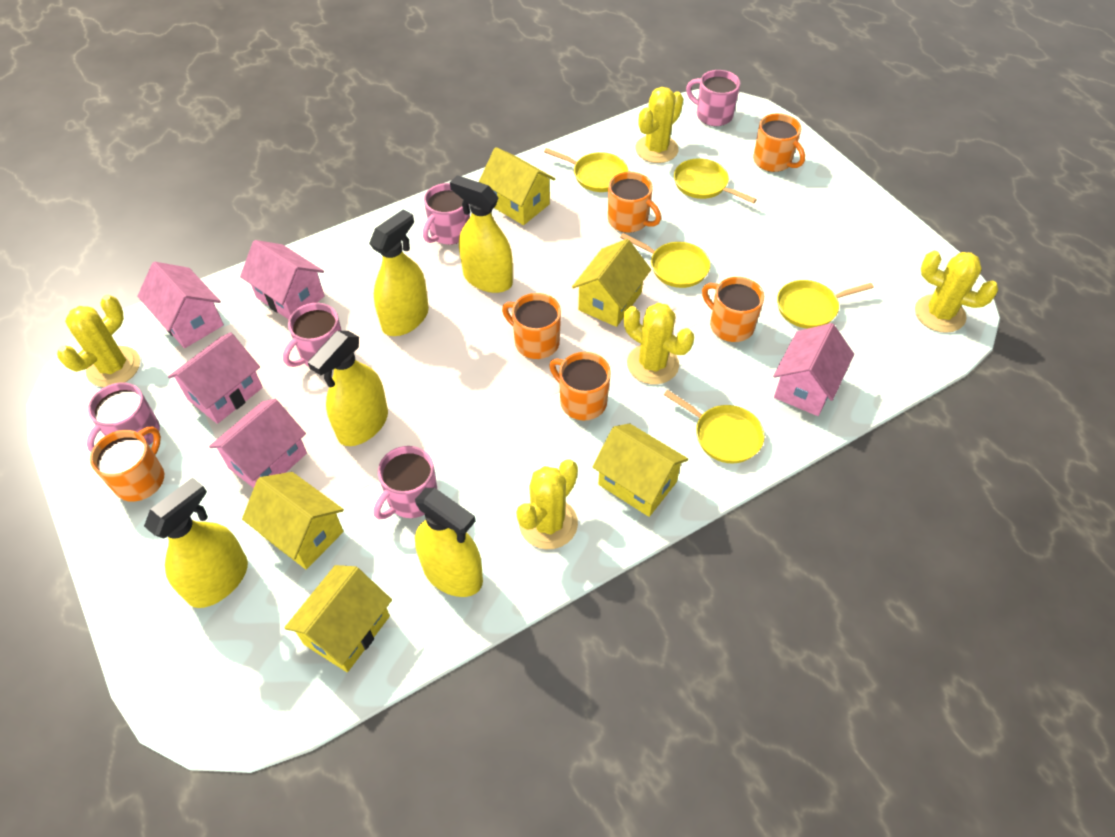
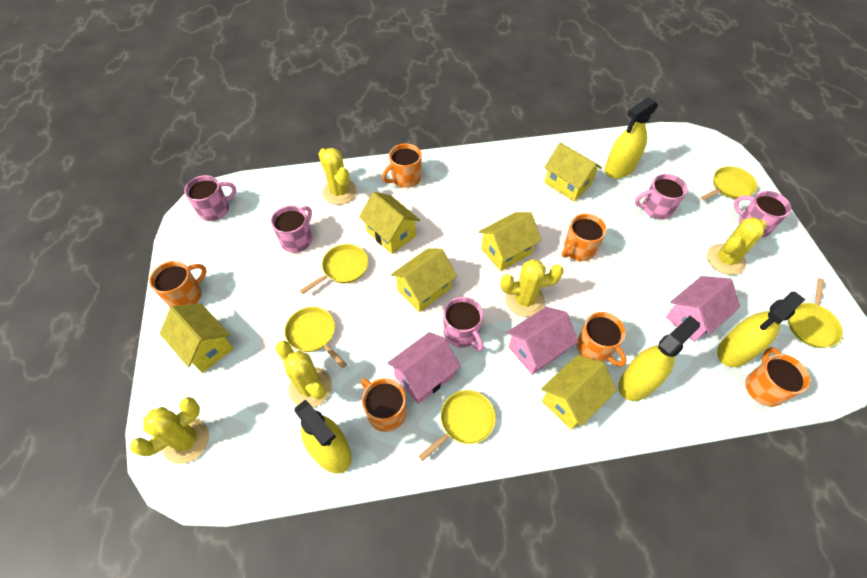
pink house: [137,262,224,348] [168,332,263,424] [209,399,307,488] [240,240,325,320] [773,323,854,416] = 5 -> [388,332,461,404] [507,307,578,375] [666,276,740,342] = 3
yellow house: [242,472,344,569] [284,565,392,672] [479,147,555,225] [572,239,651,327] [592,424,688,517] = 5 -> [160,304,234,373] [359,192,420,254] [391,249,457,312] [479,212,541,271] [541,355,617,430] [544,143,602,201] = 6
yellow spray bottle: [144,477,248,608] [308,331,388,446] [369,209,429,336] [415,488,483,597] [450,175,513,293] = 5 -> [295,399,352,474] [604,97,658,179] [618,316,700,401] [717,292,806,367] = 4

